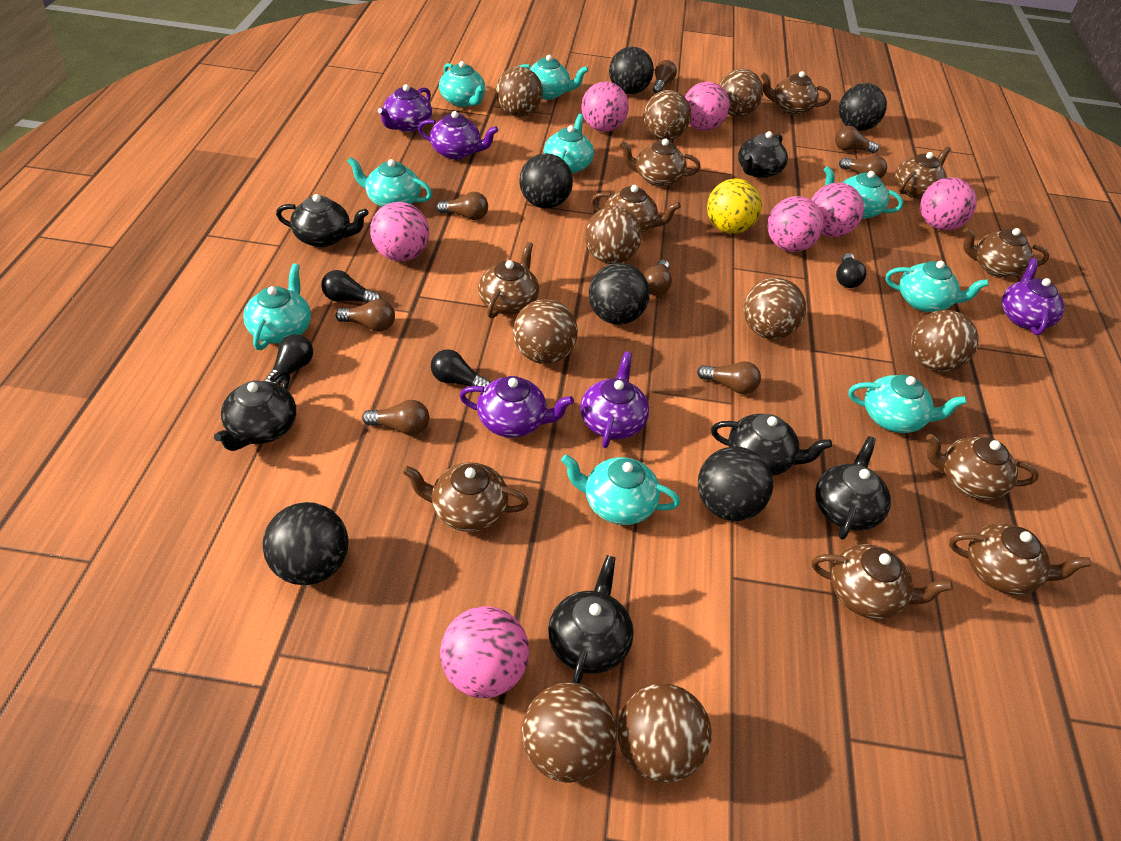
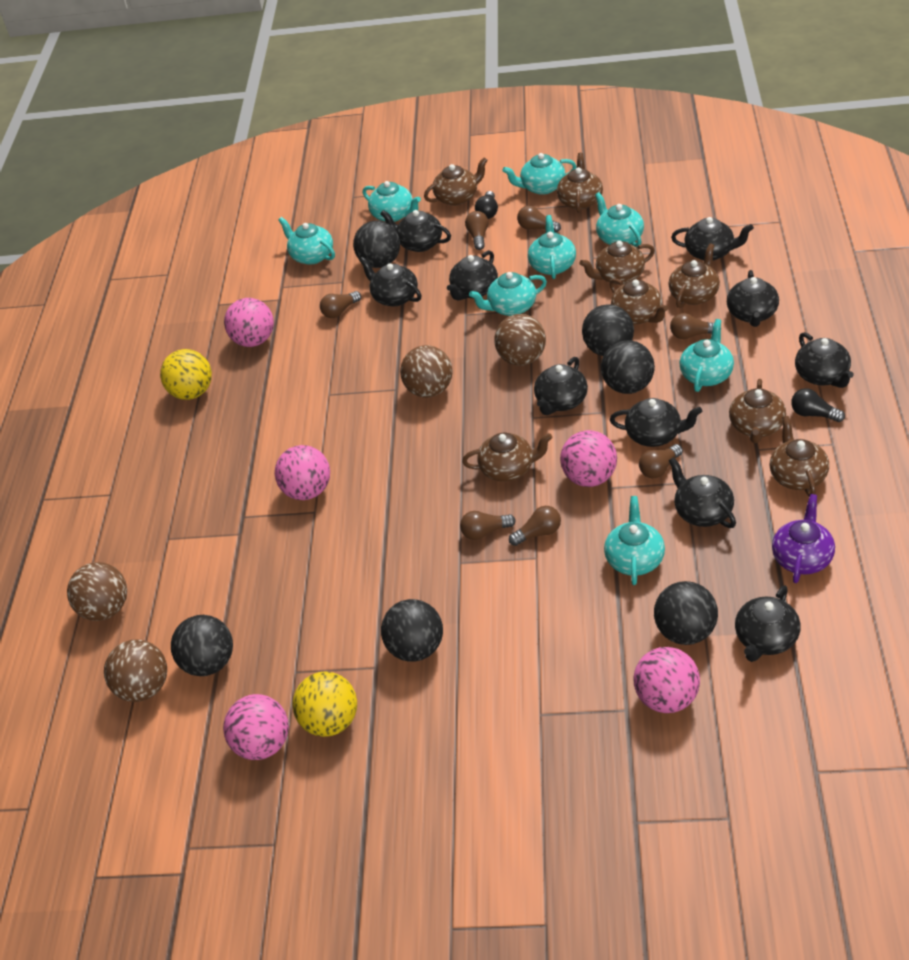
black light bulb: [264,334,313,385] [321,270,381,303] [431,349,491,388] [836,253,866,288] = 4 -> [475,191,498,219] [791,388,845,422] = 2
black teapot: [214,370,296,451] [276,194,369,247] [548,555,634,684] [711,414,832,476] [738,131,788,178] [815,436,891,540] = 6 -> [359,257,422,306] [380,210,451,252] [447,250,498,300] [534,357,588,415] [610,398,702,447] [669,457,736,528] [671,217,754,260] [727,270,779,327] [735,585,801,662] [795,332,854,388] = 10
brown ball: [496,67,543,117] [513,299,578,364] [522,683,616,783] [585,206,642,264] [618,683,712,783] [643,90,691,140] [719,69,763,117] [744,278,806,339] [911,310,979,372] = 9 -> [67,562,127,621] [104,639,167,702] [400,345,453,398] [494,314,546,366] = 4
brown light bulb: [335,299,395,331] [362,400,429,435] [436,192,488,220] [644,260,672,295] [653,60,677,93] [697,361,761,394] [835,126,879,153] [839,155,887,179] = 8 -> [320,291,361,318] [460,511,516,540] [465,211,488,250] [509,506,561,546] [517,206,561,232] [639,444,683,478] [670,313,714,339] = 7
brown teapot: [403,462,529,532] [478,242,539,318] [591,185,681,233] [619,138,700,187] [761,71,831,115] [812,544,953,619] [895,146,951,199] [926,434,1039,500] [949,523,1091,595] [963,228,1049,277] = 10 -> [424,157,488,206] [462,433,553,482] [557,153,603,213] [580,241,655,285] [609,278,668,324] [668,243,720,308] [729,379,786,443] [769,416,829,497] = 8
pink ball: [370,202,429,261] [440,606,529,698] [581,81,629,132] [685,82,730,131] [767,196,824,252] [811,183,864,237] [920,177,977,230] = 7 -> [223,694,289,760] [224,298,274,347] [275,445,330,500] [560,430,617,487] [634,647,700,713] = 5
purple teapot: [378,84,432,132] [418,111,498,160] [459,376,574,438] [580,351,649,448] [1002,258,1065,335] = 5 -> [772,494,835,583] = 1
turquoise teapot: [243,263,311,350] [347,157,432,207] [439,61,485,107] [518,55,588,100] [544,114,594,174] [561,455,680,525] [824,166,903,219] [849,375,967,433] [886,261,989,312] = 9 -> [278,217,335,265] [363,181,421,222] [469,272,547,316] [503,153,577,195] [528,215,576,279] [595,192,644,247] [604,496,665,585] [680,319,734,392] = 8
yellow ball: [707,178,762,234] = 1 -> [160,349,212,400] [292,672,357,737] = 2

